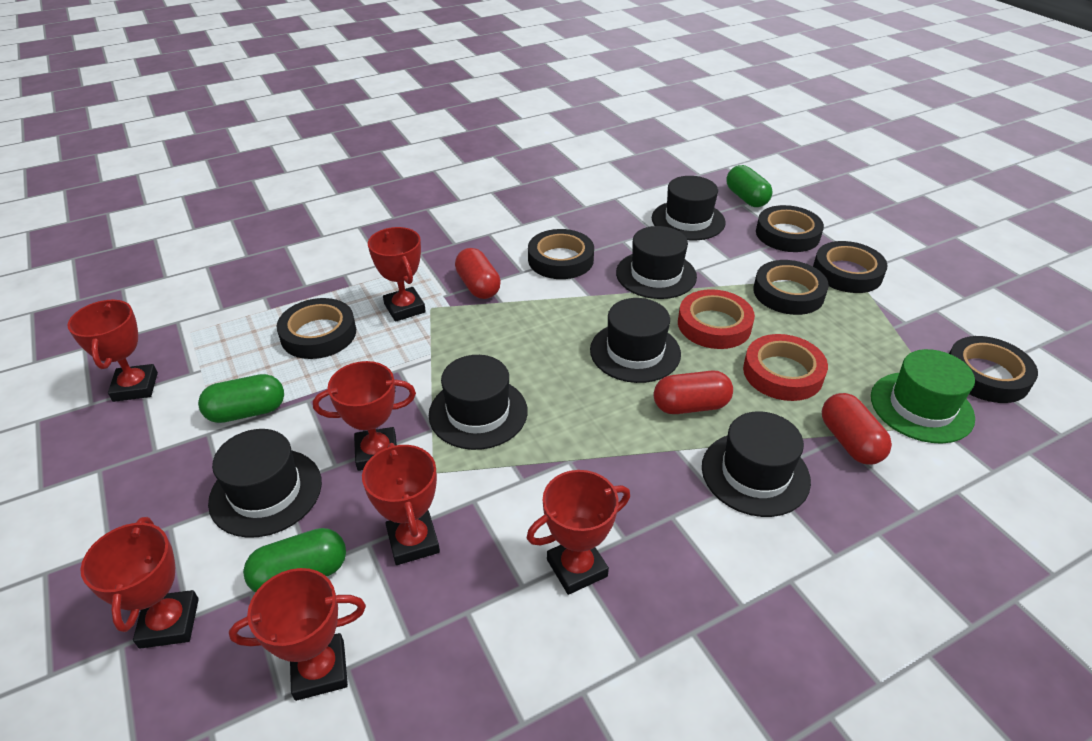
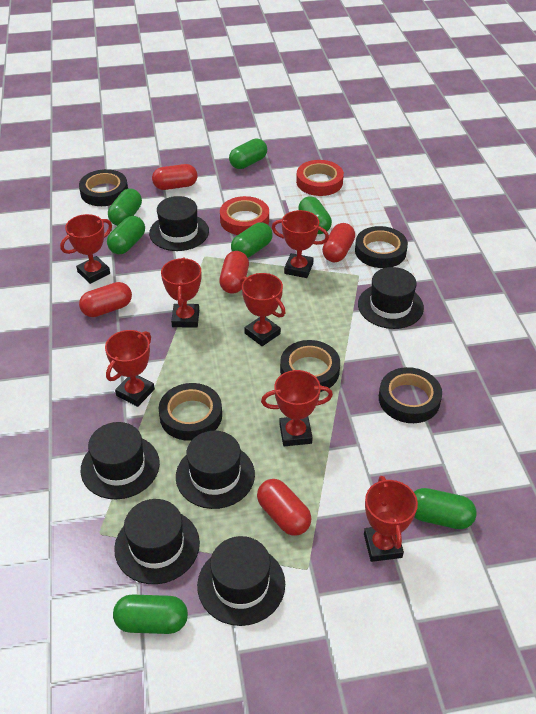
black tape: [277,298,356,359] [528,229,594,279] [753,260,829,315] [756,205,824,252] [813,241,887,293] [949,336,1038,403] = 6 -> [79,169,128,206] [159,383,222,441] [280,340,340,392] [355,226,408,268] [379,367,442,423] = 5
green capsule: [198,374,284,423] [243,528,346,592] [726,165,773,207] = 3 -> [107,216,145,254] [108,189,142,226] [113,594,188,634] [229,138,267,169] [231,223,273,258] [298,196,332,234] [414,488,477,529] = 7
green hat: [871,349,975,444] = 1 -> none = 0
red capsule: [455,248,501,299] [654,371,733,414] [822,393,892,465] = 3 -> [79,282,132,317] [152,164,198,190] [219,251,249,294] [257,479,311,535] [322,223,355,262] = 5

